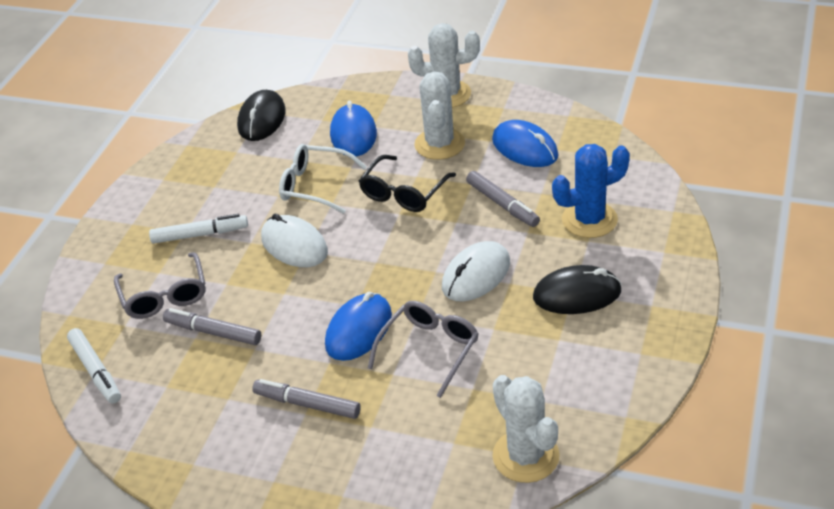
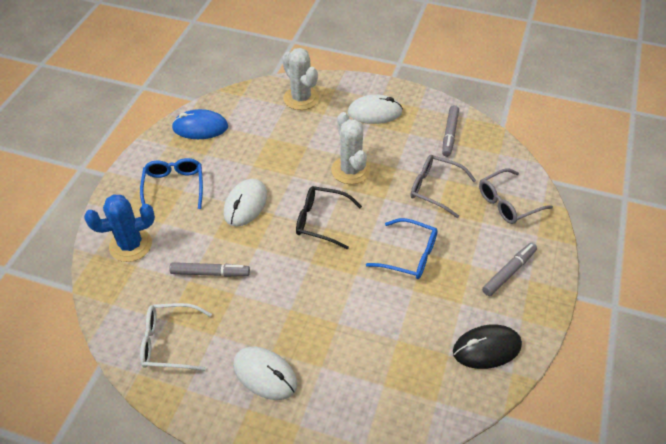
black mouse: [237,90,286,141] [533,265,622,314] = 2 -> [453,325,522,369] = 1
blue glasses: none = 0 -> [140,158,203,209] [366,218,438,279] = 2
blue mouse: [325,292,392,361] [330,101,377,156] [492,120,559,167] = 3 -> [172,109,228,139] = 1
white cactus: [408,23,480,108] [414,71,465,160] [492,375,560,483] = 3 -> [282,48,319,110] [331,112,370,184] = 2
white marker: [67,328,121,404] [149,214,248,244] = 2 -> none = 0
white mouse: [261,213,328,267] [442,241,510,301] = 2 -> [224,179,267,227] [233,346,297,400] [348,94,403,124] = 3

